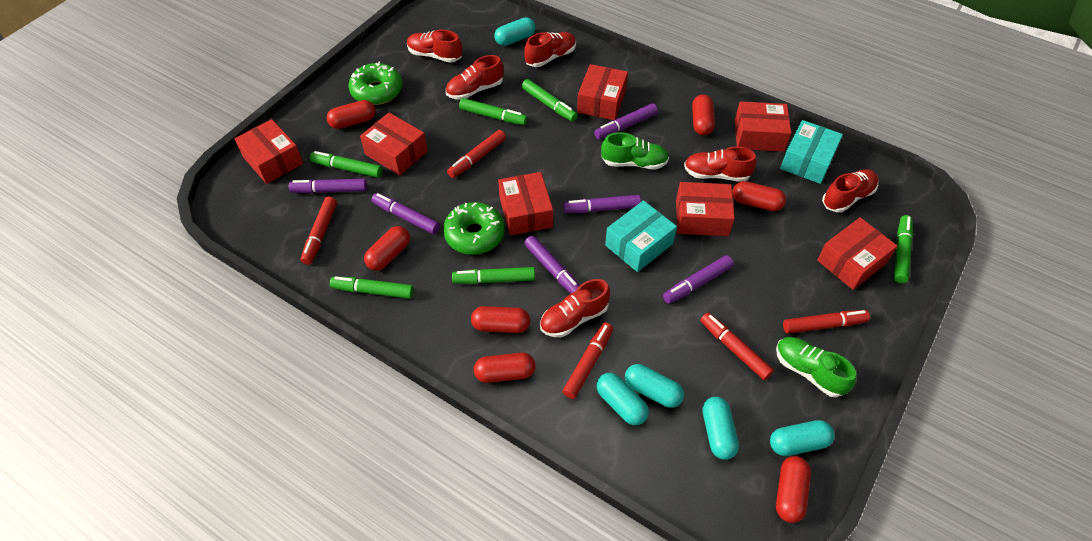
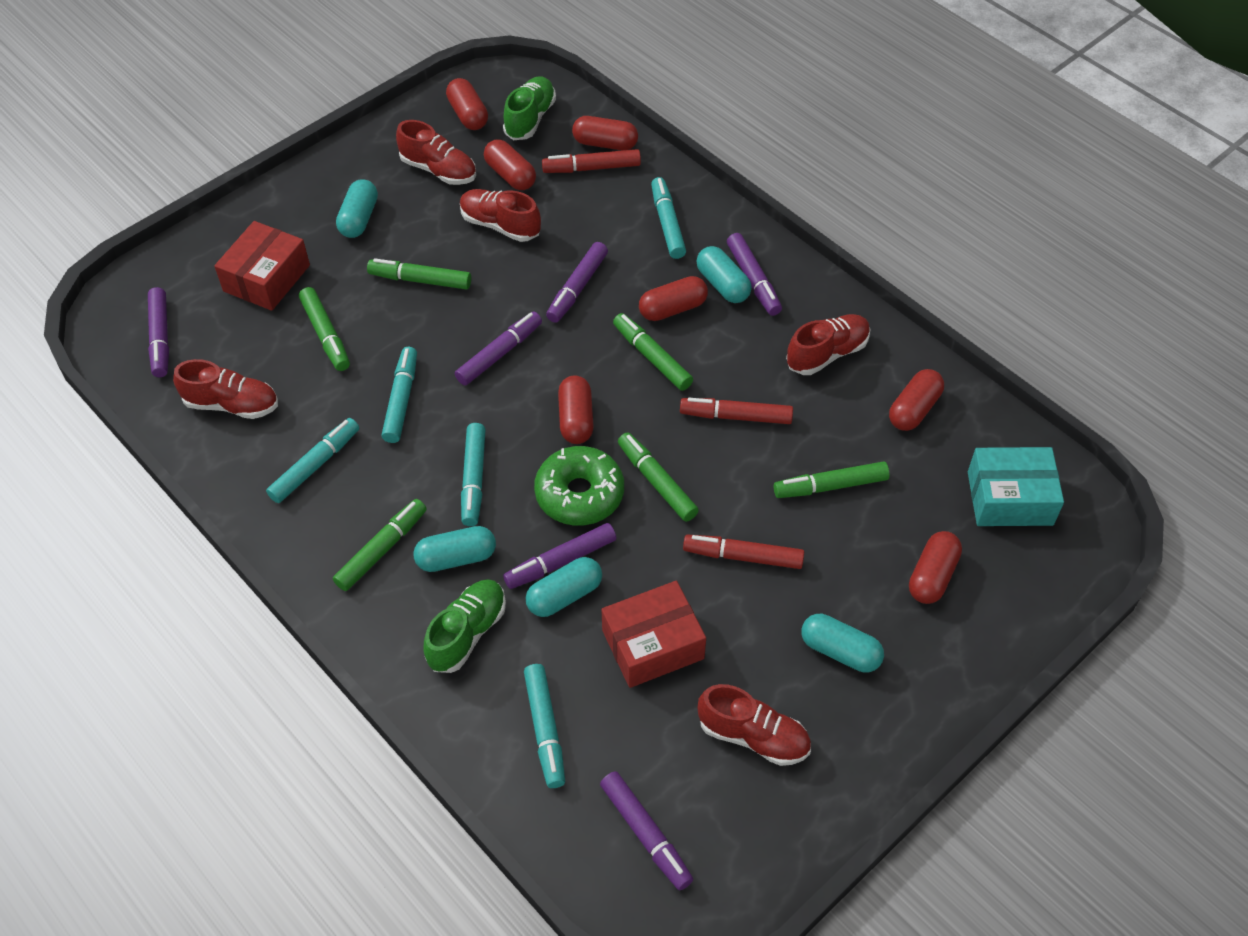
green donut: [348,62,402,105] [443,202,505,255] = 2 -> [534,446,624,526] = 1
red box: [235,119,303,184] [360,112,428,175] [498,172,553,236] [577,64,628,121] [676,182,735,236] [735,101,791,152] [817,217,897,290] = 7 -> [214,221,310,311] [601,581,706,688] = 2
red marker: [301,197,337,265] [447,130,506,178] [562,323,613,399] [700,312,774,380] [783,310,870,334] = 5 -> [542,149,641,173] [680,398,793,424] [683,534,804,569] = 3
red shoe: [407,29,462,63] [446,55,504,100] [524,32,576,67] [540,279,610,337] [684,147,757,182] [822,169,878,212] = 6 -> [173,359,278,419] [396,120,476,185] [460,189,541,242] [698,684,811,766] [786,314,870,375] = 5
turquoise box: [605,200,677,272] [780,120,843,184] = 2 -> [968,447,1064,526] = 1
turquoise marker: none = 0 -> [266,418,359,503] [382,347,417,443] [461,423,486,526] [524,664,565,788] [651,177,686,259] = 5

